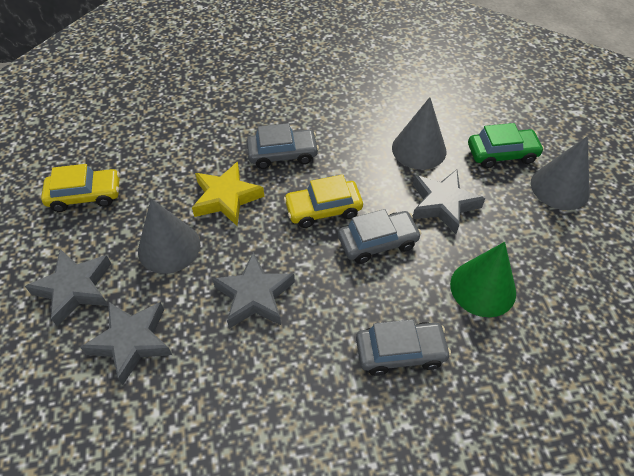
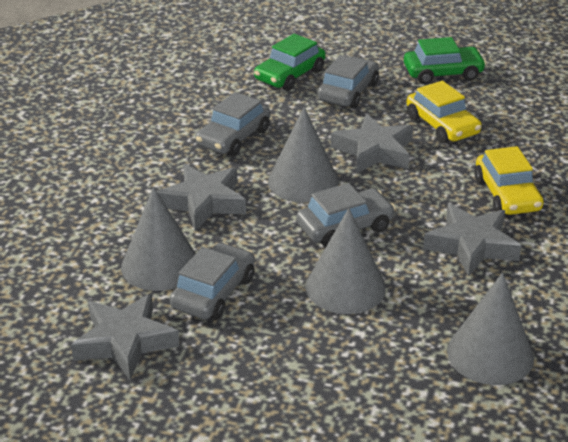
green car: [468,123,544,168] = 1 -> [254,34,325,91] [404,37,486,84] = 2
green cone: [450,242,516,317] = 1 -> none = 0
grey car: [247,123,319,169] [338,209,421,264] [356,319,451,376] = 3 -> [170,243,255,320] [195,92,270,156] [296,183,395,247] [317,55,379,108] = 4
grey cone: [138,199,200,274] [392,97,446,170] [531,136,590,210] = 3 -> [121,187,196,291] [268,107,339,203] [305,208,386,314] [447,273,534,385] = 4
yellow star: [192,162,264,226] = 1 -> none = 0

